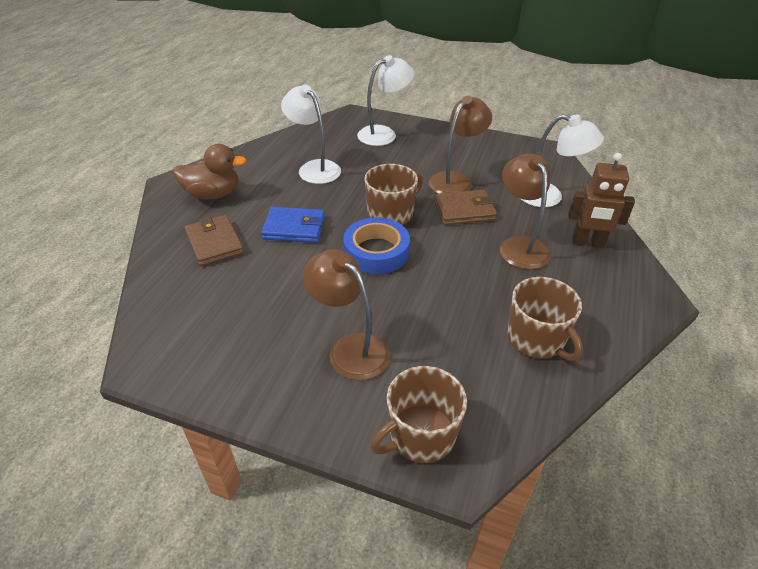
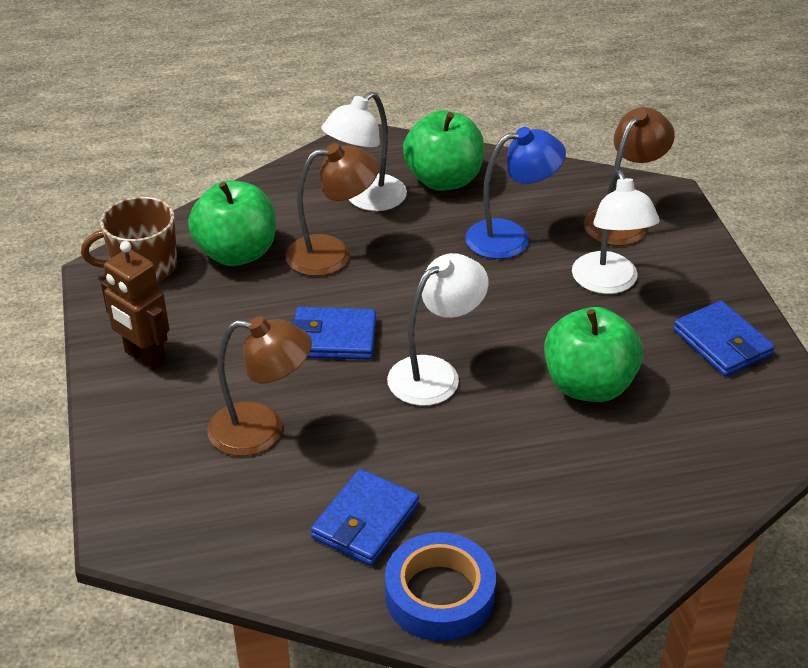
blue lamp: none = 0 -> [465,127,566,259] = 1
blue wallet: [261,207,325,243] = 1 -> [291,307,376,360] [311,469,419,566] [673,301,775,376] = 3
brown duck: [173,144,247,199] = 1 -> none = 0
brown mug: [364,164,423,225] [371,366,467,463] [507,277,583,361] = 3 -> [81,197,177,282] = 1
brown wallet: [184,215,244,266] [434,190,497,225] = 2 -> none = 0
green apple: none = 0 -> [188,180,276,266] [403,110,484,191] [544,307,643,402] = 3

